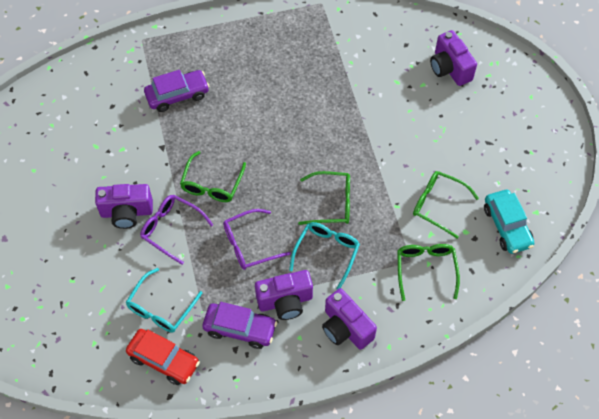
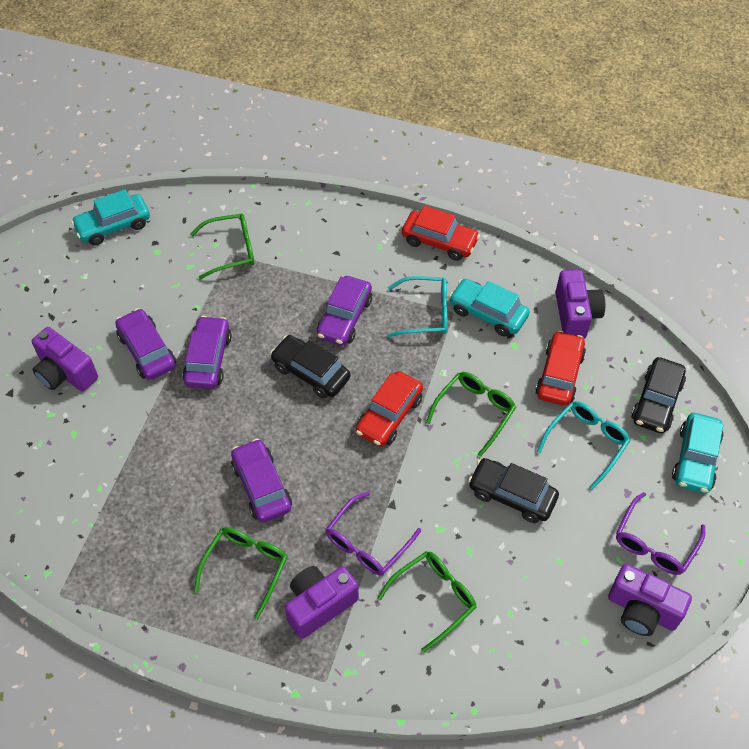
black car: none = 0 -> [270,335,350,399] [468,458,559,523] [631,357,686,433] = 3
purple car: [144,70,210,112] [202,302,277,349] = 2 -> [115,308,176,380] [183,316,232,389] [231,439,292,523] [317,276,372,346] = 4
red car: [126,329,200,385] = 1 -> [356,371,423,447] [402,206,480,261] [535,330,586,406] = 3
turquoise car: [484,190,534,254] = 1 -> [71,189,150,245] [449,279,530,337] [672,413,724,493] = 3

